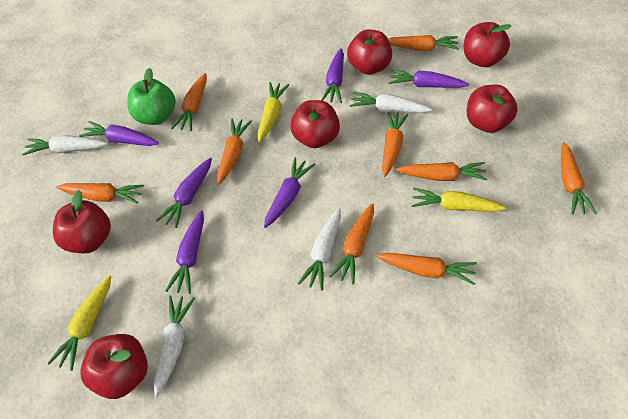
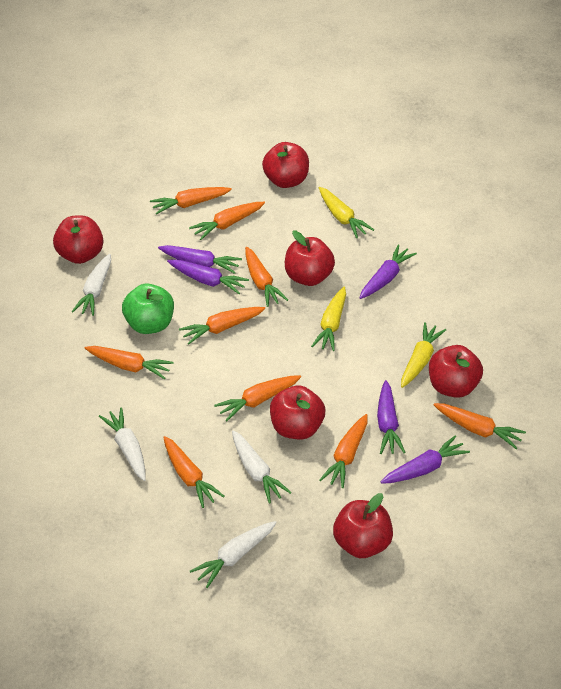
purple carrot: [79,121,159,146] [156,158,212,228] [165,210,204,294] [264,157,315,228] [321,48,344,103] [388,69,469,88] = 6 -> [158,245,242,274] [167,259,249,294] [359,245,417,299] [377,380,406,454] [381,435,470,484] = 5

